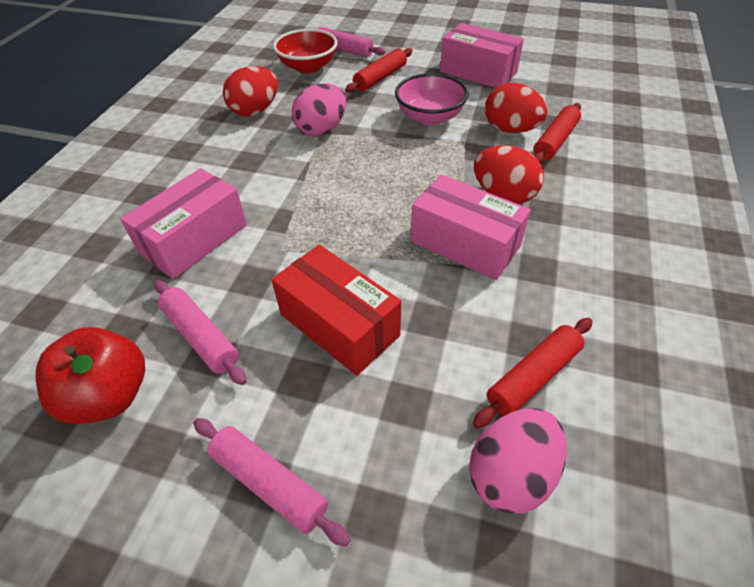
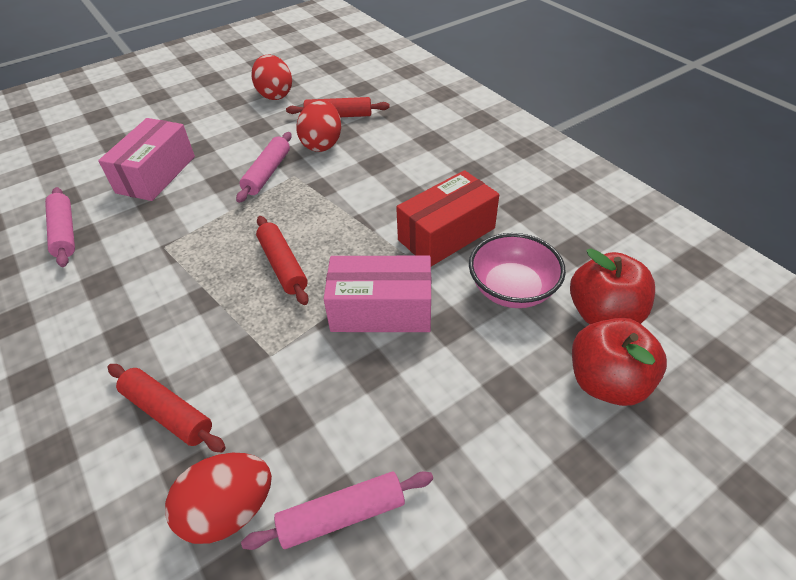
pink box: [120,168,247,279] [410,175,531,280] [440,23,524,88] = 3 -> [98,118,195,201] [324,256,431,332] = 2
pink egg: [292,83,346,136] [469,408,567,514] = 2 -> none = 0
red apple: [35,327,145,424] = 1 -> [570,248,655,324] [572,318,667,406] = 2
red bowl: [273,29,338,74] = 1 -> none = 0

